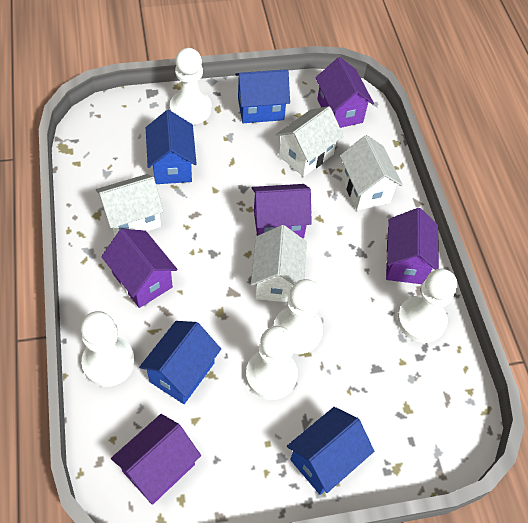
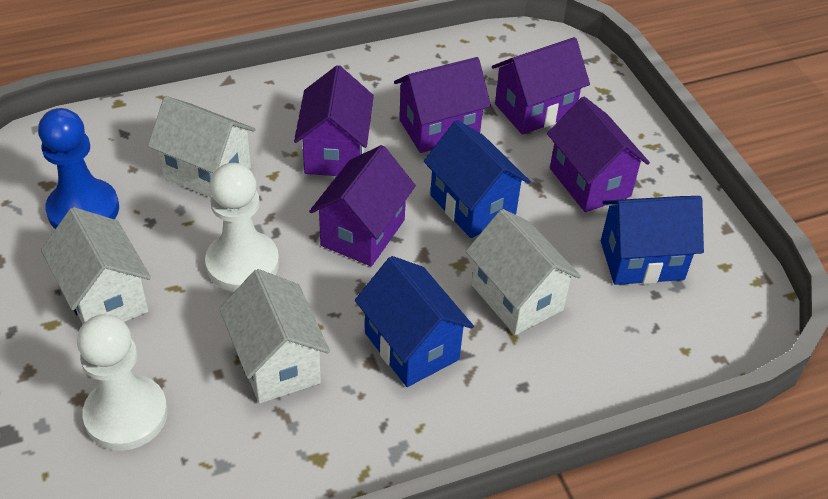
blue house: [139,321,221,404] [146,110,197,184] [235,69,290,123] [287,407,374,495] = 4 -> [355,256,474,387] [424,120,531,238] [601,196,704,285] = 3
blue pawn: none = 0 -> [38,108,119,229] = 1
white pawn: [80,311,135,387] [170,48,212,125] [246,326,298,400] [273,279,323,354] [397,269,457,343] = 5 -> [77,314,168,451] [205,163,279,292] = 2

